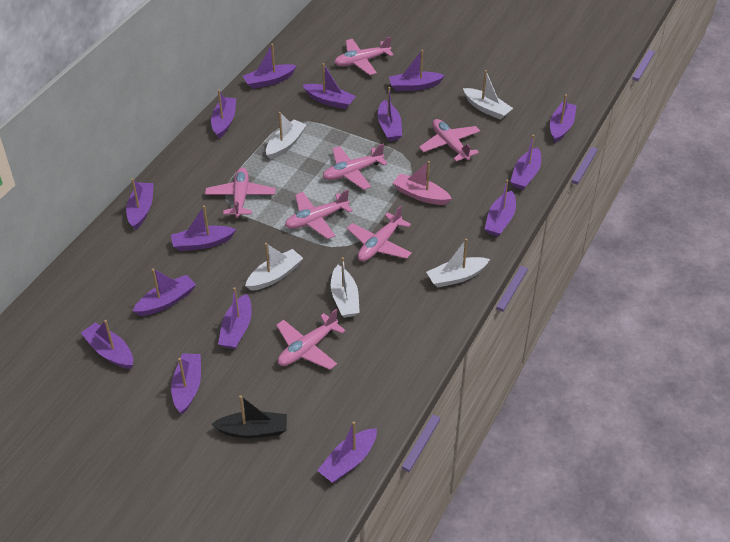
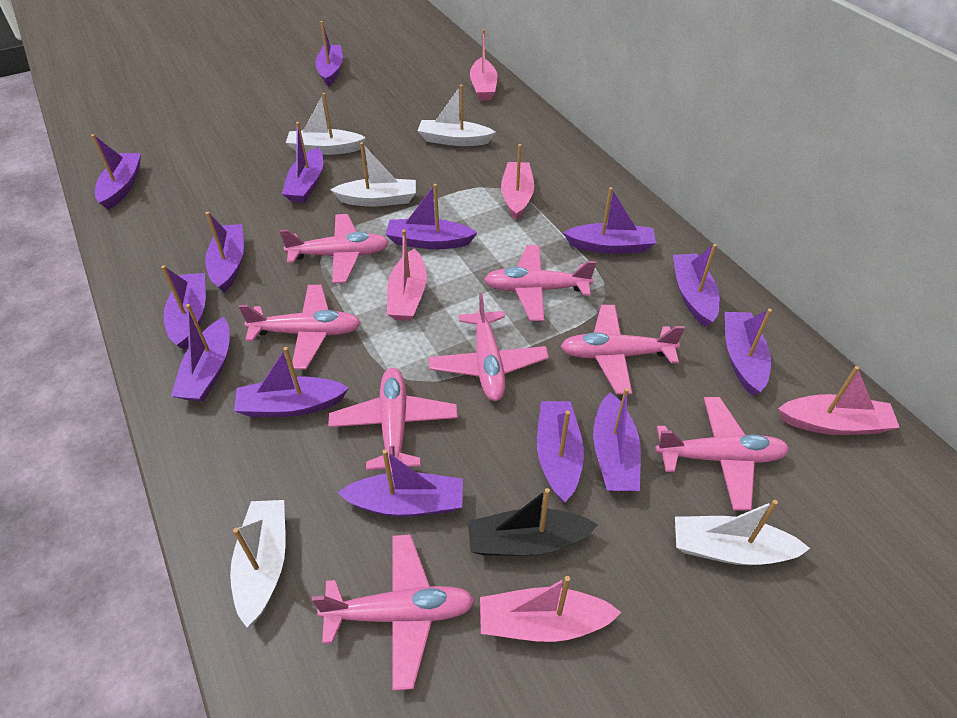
pink boat: [393,161,452,205] = 1 -> [387,230,427,321] [470,29,498,101] [480,576,621,642] [501,144,534,220] [778,366,900,435] = 5
pink plane: [205,168,276,218] [276,309,346,370] [285,190,353,239] [323,144,388,190] [334,36,394,75] [347,205,412,261] [419,119,480,161] = 7 -> [239,285,361,370] [279,214,389,283] [312,534,475,691] [328,368,458,472] [428,293,549,401] [484,245,596,321] [561,305,685,394] [655,397,789,510] = 8
purple boat: [81,320,133,369] [126,178,154,230] [133,268,196,316] [171,206,236,251] [171,353,201,414] [211,90,236,138] [218,287,252,349] [243,44,297,89] [303,63,356,109] [317,421,377,483] [378,87,402,141] [389,50,445,91] [485,179,516,236] [510,135,541,190] [550,94,577,143] = 15 -> [91,134,141,210] [161,265,206,350] [171,304,229,402] [205,212,244,293] [234,347,349,417] [282,122,323,203] [315,21,343,87] [337,449,463,517] [385,184,477,249] [537,401,584,502] [563,187,656,254] [593,388,641,491] [673,244,720,327] [725,309,772,396] = 14

